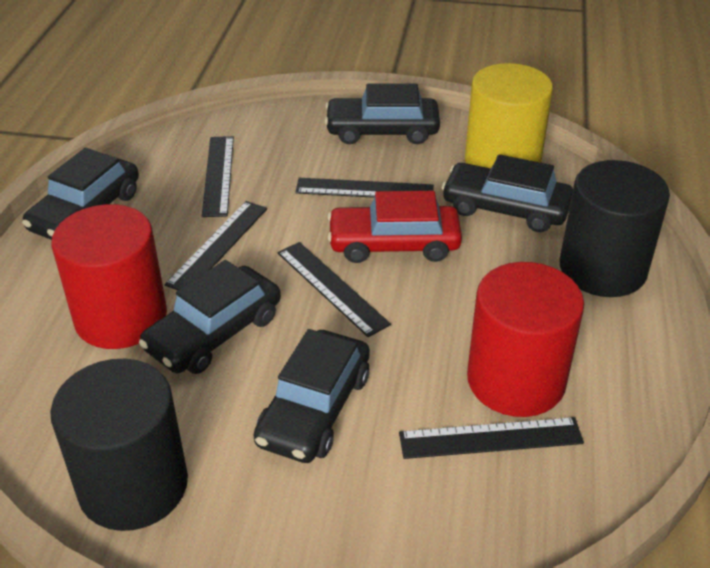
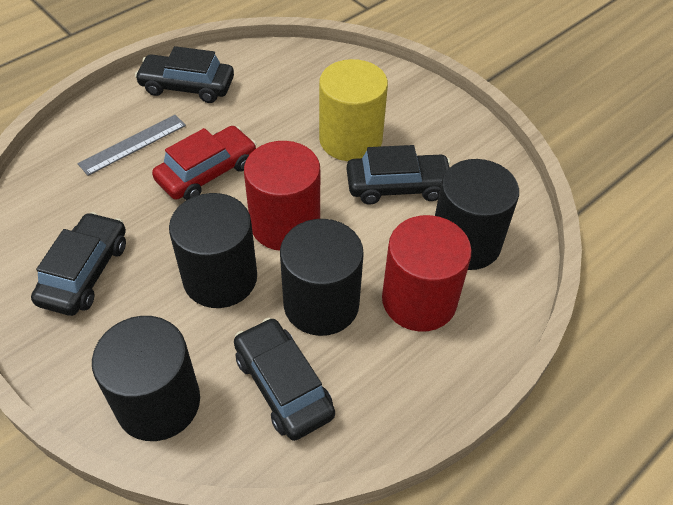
black car: [22,148,139,240] [139,260,281,374] [253,329,370,463] [325,83,440,144] [442,154,573,232] = 5 -> [31,212,126,316] [135,46,234,103] [234,318,335,441] [347,145,450,205] = 4
black cylinder: [50,359,188,531] [560,160,670,297] = 2 -> [92,316,200,441] [169,193,257,308] [280,219,364,336] [435,159,519,270] = 4
black ruler: [164,201,267,290] [202,136,234,217] [277,242,391,337] [295,178,434,198] [399,417,584,459] = 5 -> none = 0
grey ruler: none = 0 -> [78,115,186,176] = 1

